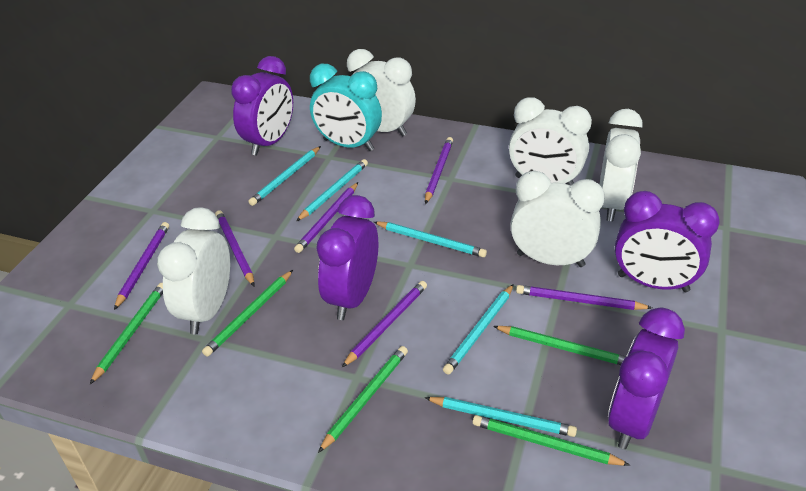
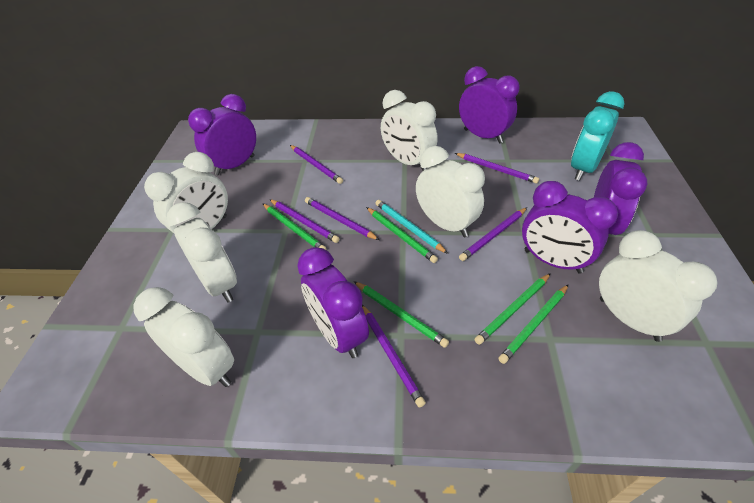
purple clock: [231,56,293,156] [316,195,378,320] [608,307,685,449] [615,191,720,292] = 4 -> [188,94,256,175] [297,247,369,358] [459,66,520,143] [522,181,618,274] [594,142,647,235] = 5
turquoise pencil: [248,146,321,206] [296,159,368,221] [374,221,487,257] [425,397,577,437] [443,284,514,375] = 5 -> [375,200,448,254] = 1
white clock: [157,207,230,335] [347,49,416,137] [509,97,592,186] [510,171,605,267] [600,109,643,221] = 5 -> [133,287,234,387] [144,152,228,233] [166,202,237,303] [381,90,438,171] [416,146,485,237] [599,230,717,342] = 6

